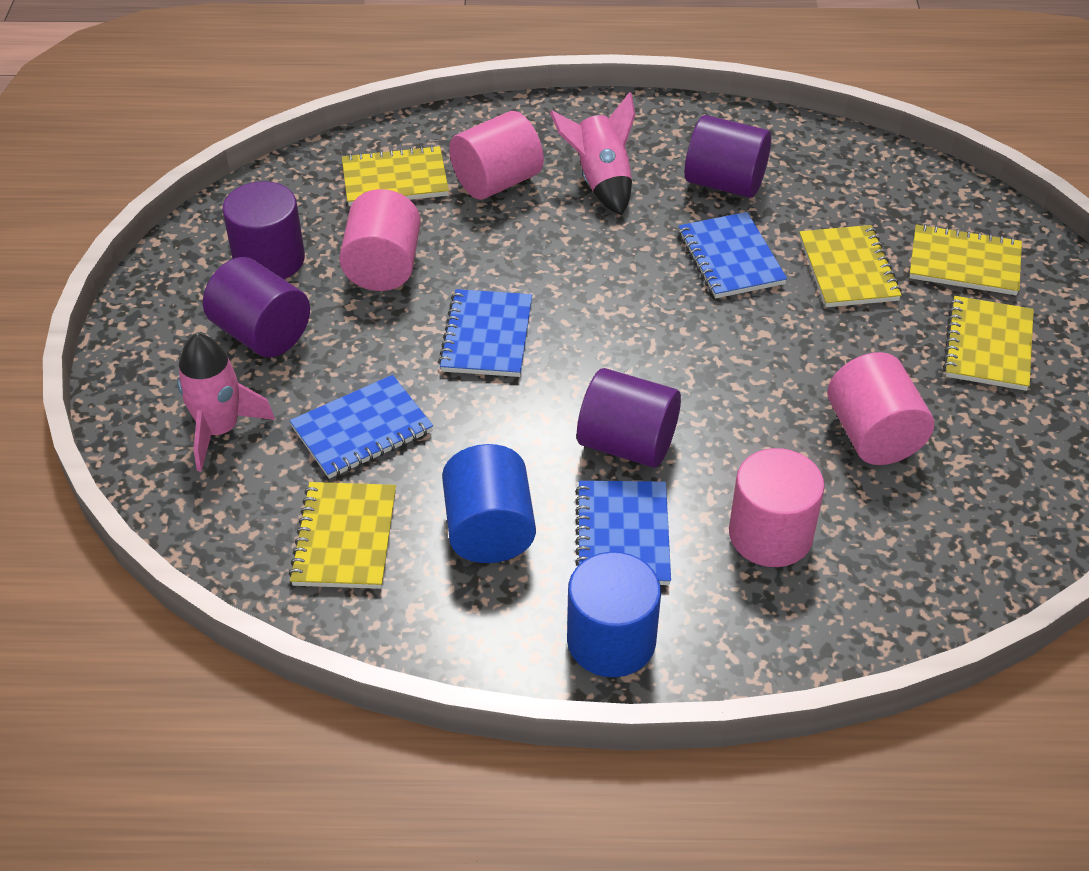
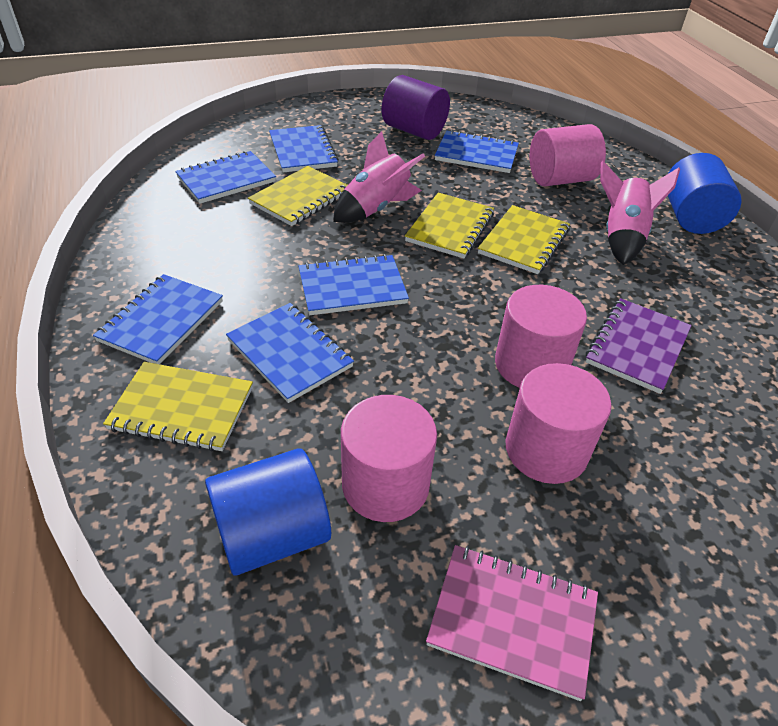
blue notebook: [290,375,433,479] [438,289,532,377] [575,481,671,585] [678,212,787,298] = 4 -> [93,274,223,364] [175,151,276,204] [226,303,354,403] [269,125,339,173] [298,254,409,315] [435,130,519,173] = 6
pink notebook: none = 0 -> [426,545,598,701] = 1
purple cylinder: [203,257,310,357] [222,181,305,279] [577,368,681,468] [685,115,771,198] = 4 -> [382,75,450,140] = 1
purple notebook: none = 0 -> [586,298,692,394] = 1
yellow notebook: [289,482,396,589] [342,145,449,206] [799,225,902,307] [909,224,1022,295] [943,296,1034,391] = 5 -> [103,362,253,452] [248,166,348,226] [405,193,494,258] [478,205,570,274] = 4

